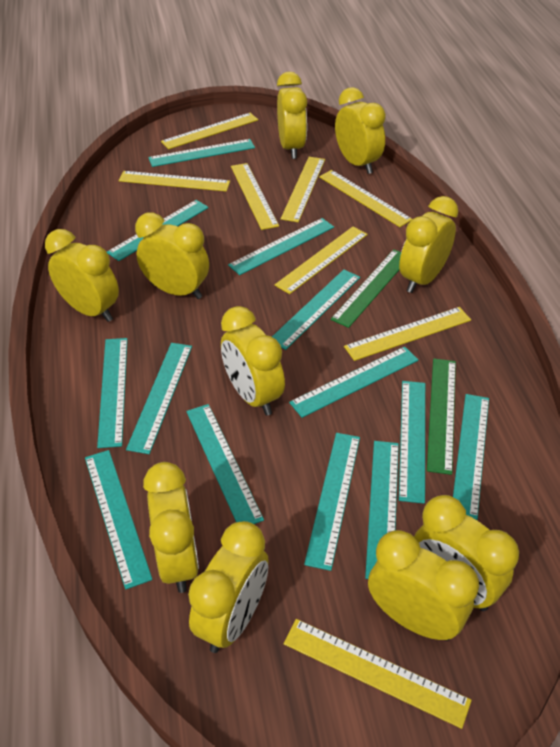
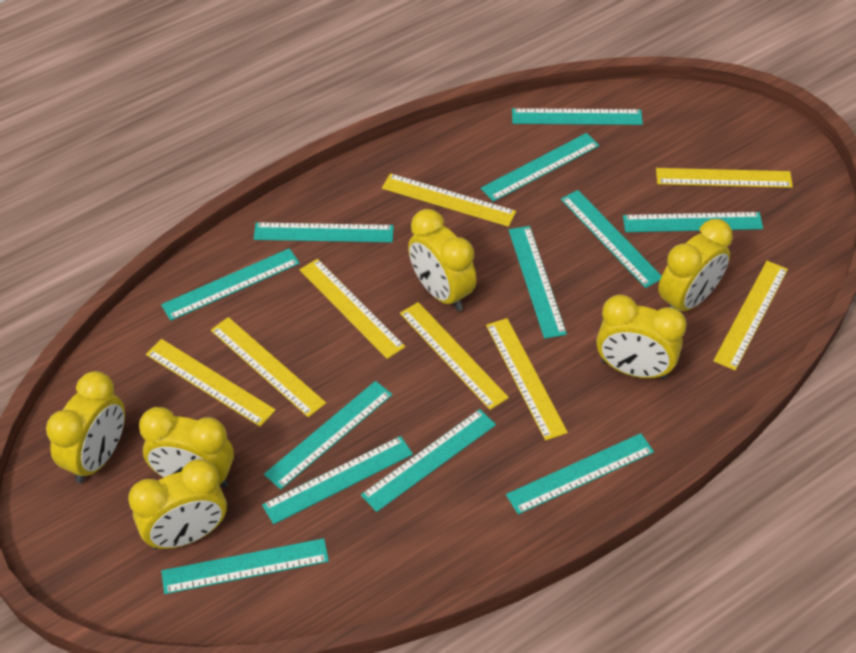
green ruler: [331,249,401,328] [427,359,456,475] = 2 -> none = 0
turquoise ruler: [85,450,153,589] [97,338,128,448] [107,200,209,261] [126,343,192,454] [148,139,255,167] [186,404,264,524] [228,218,334,275] [272,269,360,350] [289,347,418,418] [304,433,360,571] [365,441,399,579] [399,381,425,504] [453,394,489,520] = 13 -> [161,248,300,321] [161,538,329,594] [254,222,394,243] [262,436,413,524] [264,381,392,490] [361,409,496,512] [481,133,599,202] [506,433,654,514] [509,226,567,339] [512,108,643,125] [561,190,662,288] [623,212,763,232] = 12
yellow clock: [45,229,119,322] [135,212,209,299] [143,462,199,593] [188,521,269,653] [221,306,285,416] [277,72,307,159] [335,87,386,174] [368,530,479,641] [399,196,458,293] [414,495,519,611] = 10 -> [46,371,125,483] [128,459,227,549] [139,407,234,488] [408,209,477,311] [596,295,687,379] [658,219,733,311] = 6

